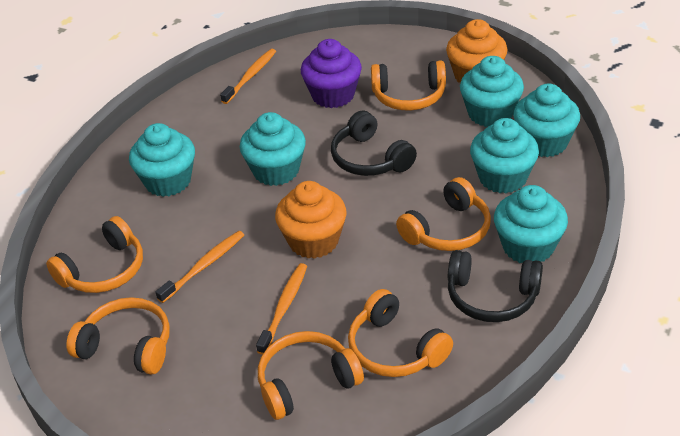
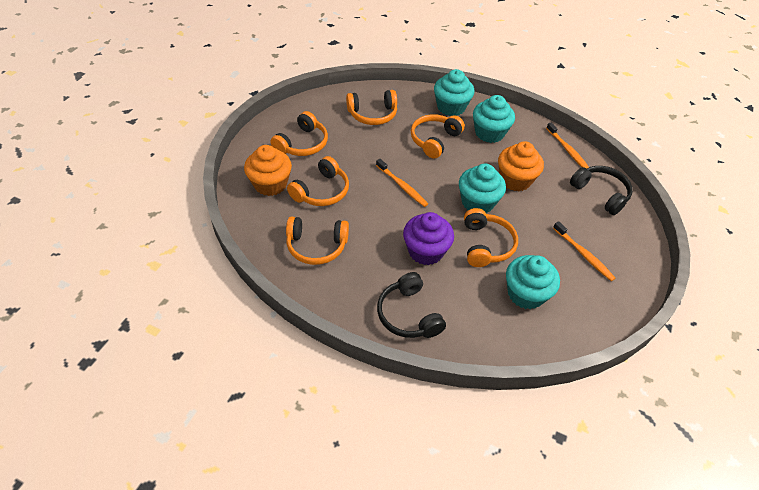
turquoise cupcake: [129,123,195,197] [240,112,306,186] [460,56,524,127] [470,118,539,193] [494,185,568,263] [513,83,580,157] = 6 -> [434,69,474,116] [459,164,506,213] [473,95,515,143] [506,255,560,309] = 4

